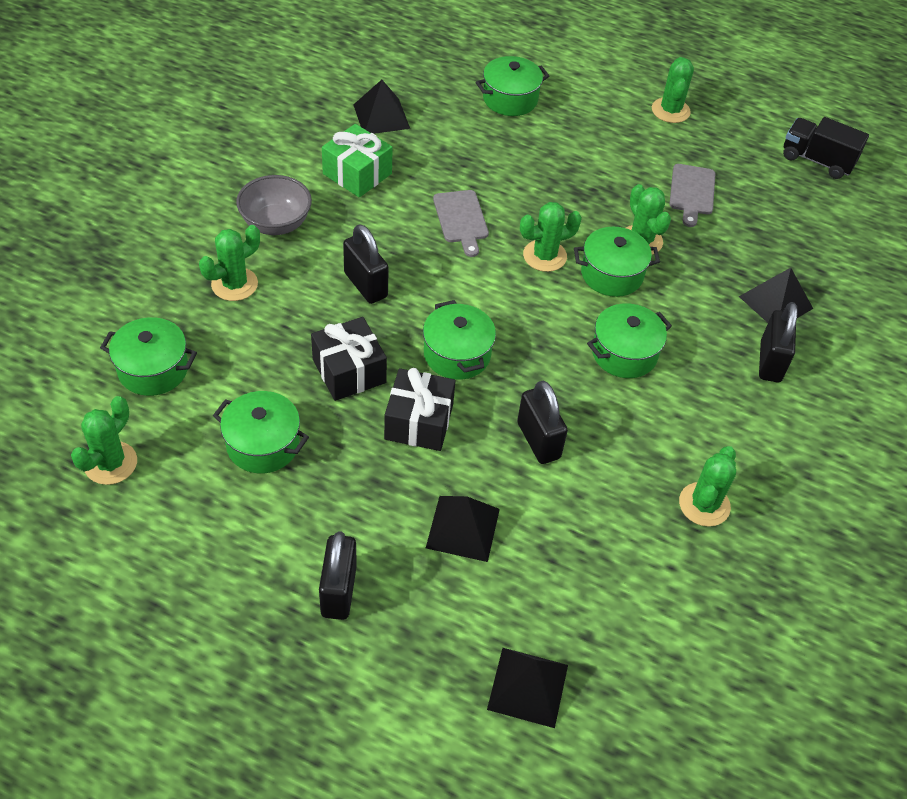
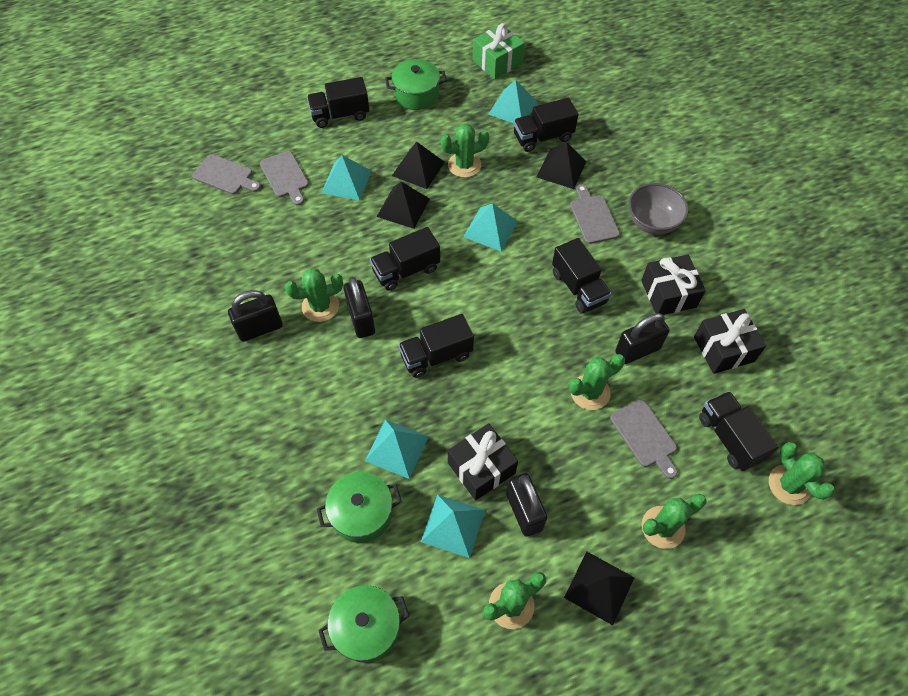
black gift: [311,317,387,401] [384,368,456,451] = 2 -> [448,423,518,501] [641,255,706,315] [694,309,766,374] = 3
black truck: [783,117,869,179] = 1 -> [307,77,369,128] [370,227,440,291] [398,314,474,378] [513,98,579,152] [552,238,612,313] [699,391,779,471] = 6
green pot: [100,317,197,396] [213,391,309,473] [423,300,496,380] [476,56,550,116] [574,227,660,297] [587,303,672,378] = 6 -> [317,472,402,543] [318,585,410,663] [385,59,447,110] = 3
grey cutting board: [433,190,489,257] [669,164,715,227] = 2 -> [192,154,261,194] [260,151,309,205] [570,184,620,244] [610,399,678,479] = 4
turquoise pyramid: none = 0 -> [322,155,371,201] [365,419,429,479] [421,495,485,558] [463,203,518,251] [488,80,537,123] = 5

